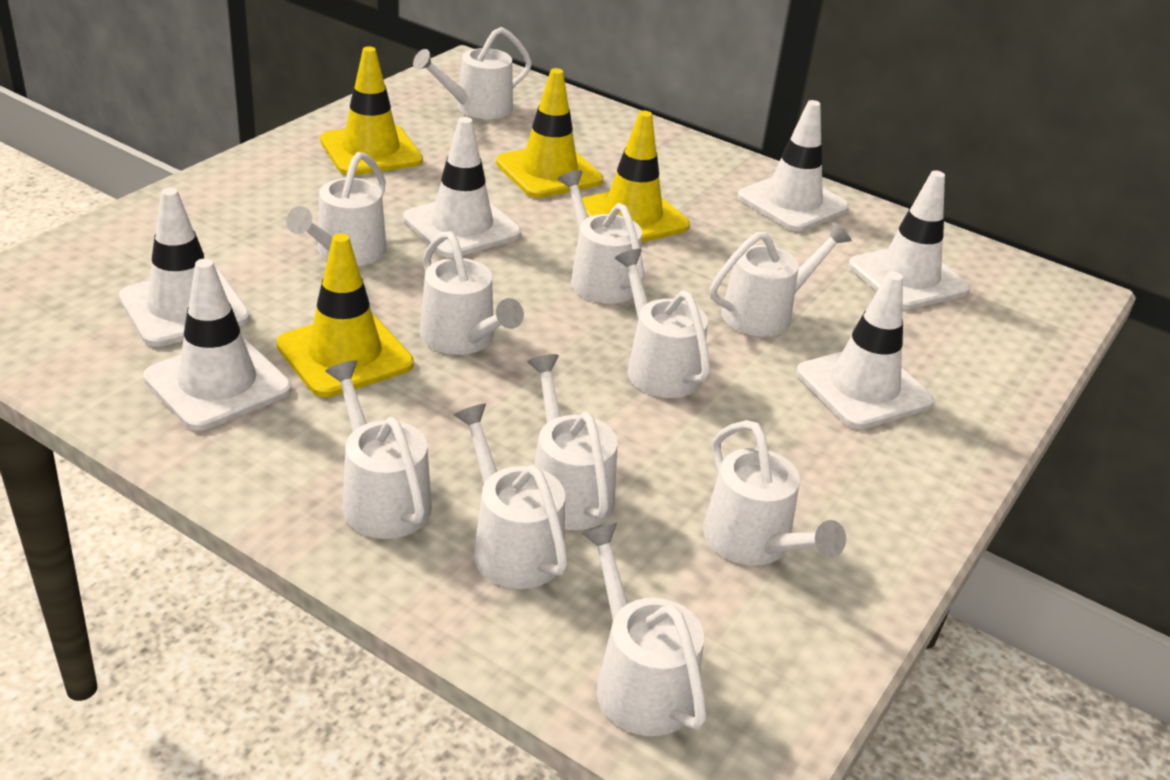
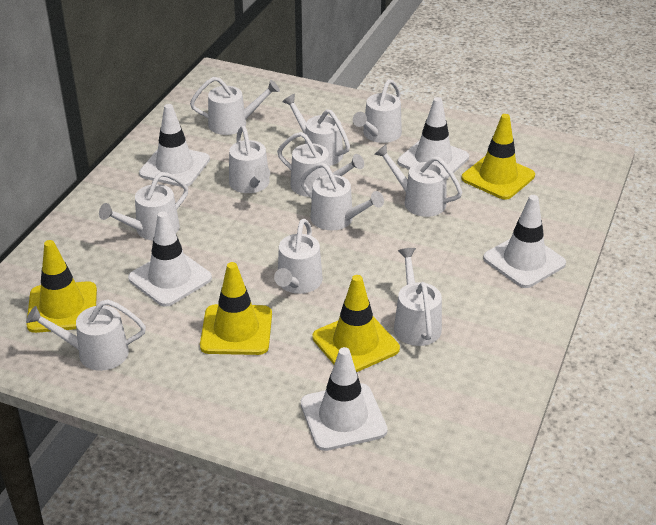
white traffic cone: [119,187,250,347] [143,259,292,431] [403,117,521,258] [737,100,849,231] [796,272,934,429] [848,171,970,310] = 6 -> [128,212,212,307] [139,104,210,187] [301,347,388,451] [398,97,469,180] [483,195,566,288] = 5

